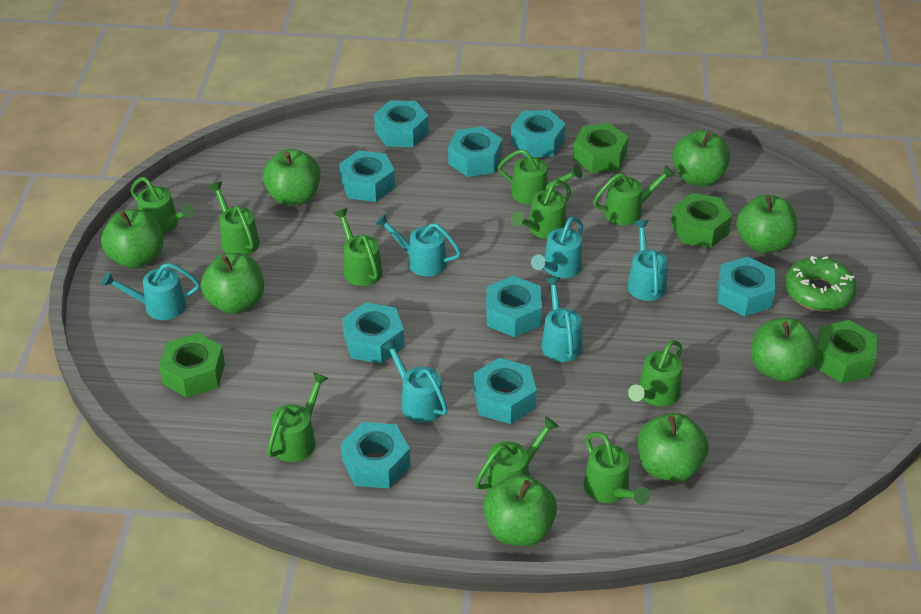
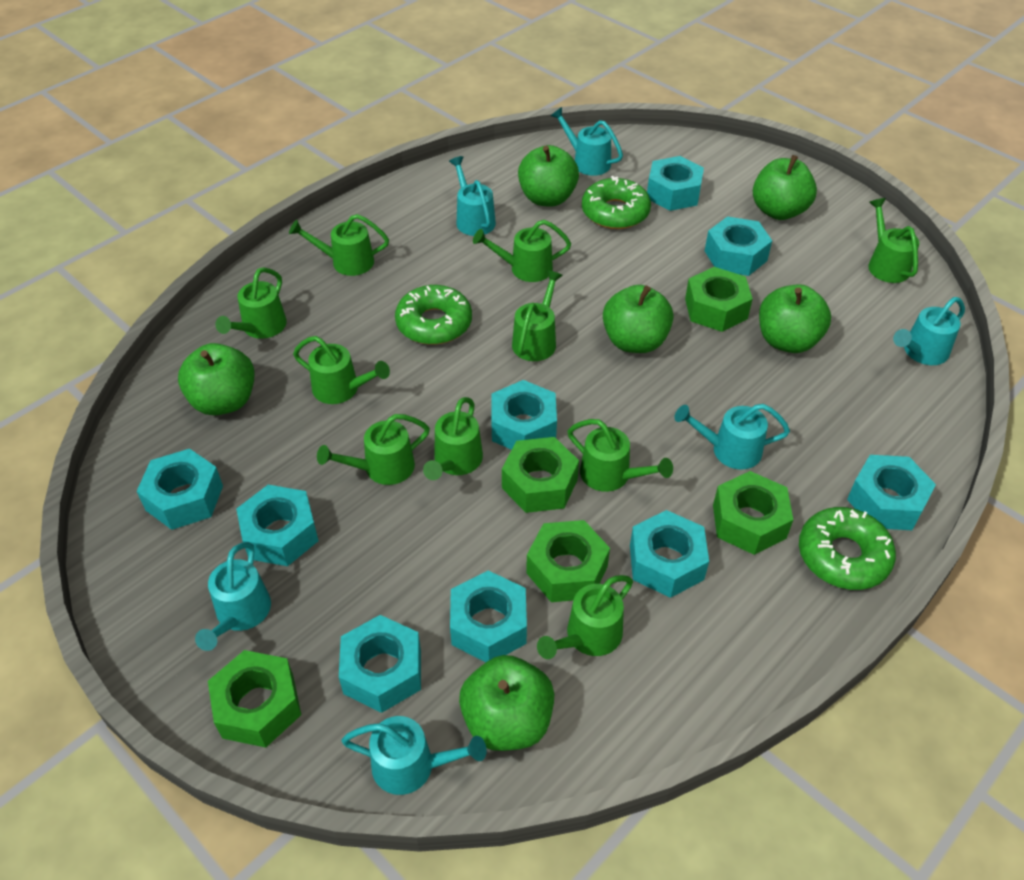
green apple: [101,209,163,268] [201,253,264,314] [262,149,321,206] [483,474,557,546] [638,413,709,482] [672,130,730,186] [736,195,797,253] [751,318,819,382] = 8 -> [178,343,255,415] [459,655,554,751] [518,145,579,207] [603,285,674,353] [753,155,817,220] [759,284,831,353] = 6
green donut: [785,256,857,311] = 1 -> [395,285,472,345] [582,176,651,229] [799,507,896,590] = 3
green nut: [159,333,225,398] [573,123,629,173] [671,193,732,248] [814,320,877,383] = 4 -> [208,650,301,748] [502,437,579,513] [526,520,610,602] [685,267,753,332] [713,471,793,555] = 5

